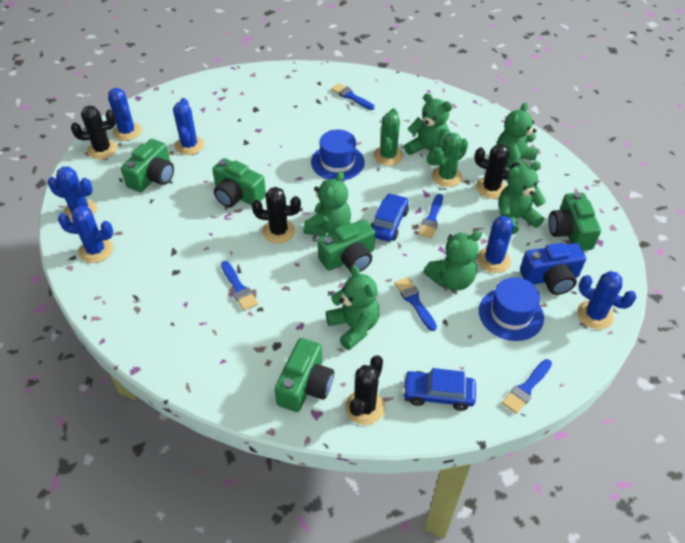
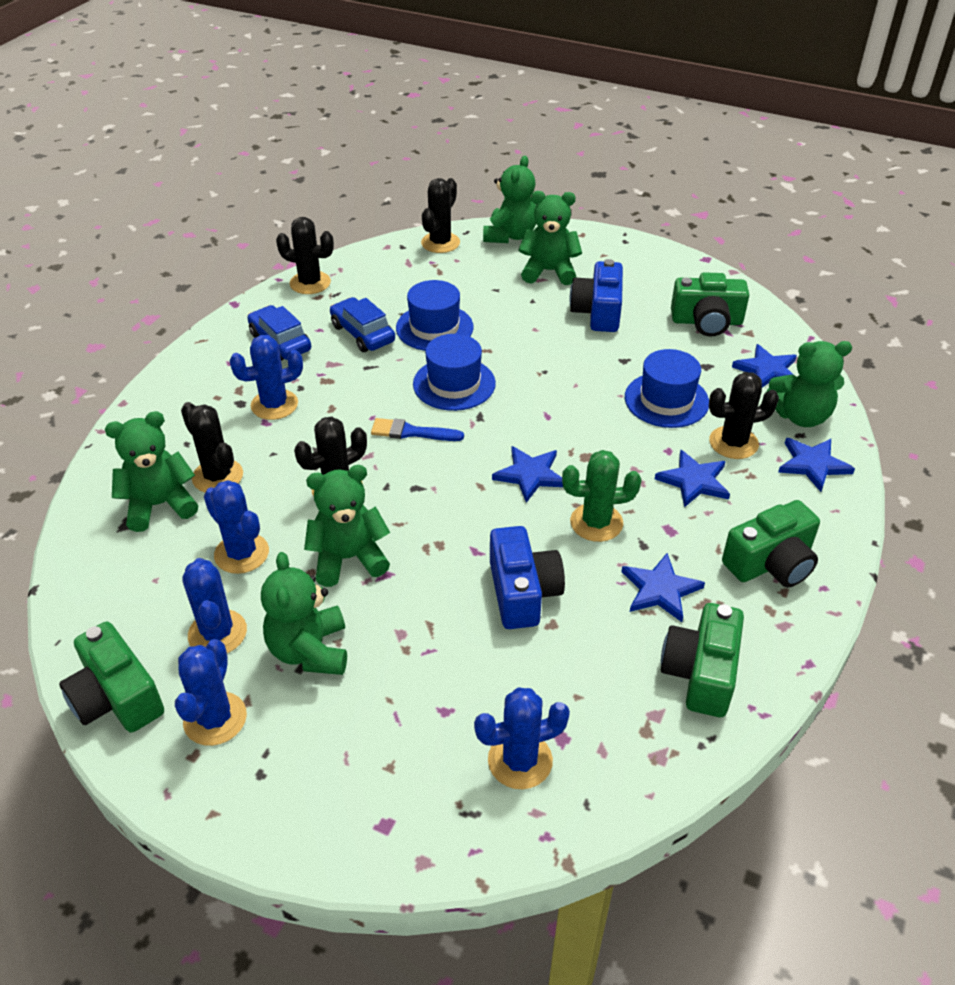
black cactus: [71,106,117,159] [252,187,301,243] [345,355,385,425] [475,144,520,199] = 4 -> [181,402,243,492] [276,217,334,294] [294,417,367,496] [421,178,460,253] [709,372,779,459] = 5
blue brush: [221,261,258,311] [331,83,375,110] [394,277,437,331] [418,194,443,238] [502,359,552,414] = 5 -> [371,418,464,441] = 1
blue cactus: [48,166,97,222] [58,206,113,263] [108,88,142,141] [173,98,204,155] [477,216,514,273] [577,271,637,330] = 6 -> [175,639,247,746] [182,558,247,653] [204,480,269,574] [229,335,303,420] [474,688,570,789] = 5
blue camera: [520,243,586,295] = 1 -> [490,526,565,629] [570,259,623,332] = 2
blue hat: [311,130,365,180] [479,277,544,341] = 2 -> [396,280,474,351] [413,334,496,411] [625,349,709,428] = 3
blue star: none = 0 -> [492,446,563,503] [621,553,705,622] [655,450,730,508] [732,344,797,387] [778,438,855,492] = 5
green cactus: [374,108,403,166] [432,133,468,187] = 2 -> [562,450,642,542] = 1
green camera: [121,139,174,192] [212,158,266,207] [274,338,334,412] [318,219,375,272] [548,192,601,250] = 5 -> [59,622,164,733] [661,603,744,717] [671,272,749,337] [722,500,820,588] = 4

